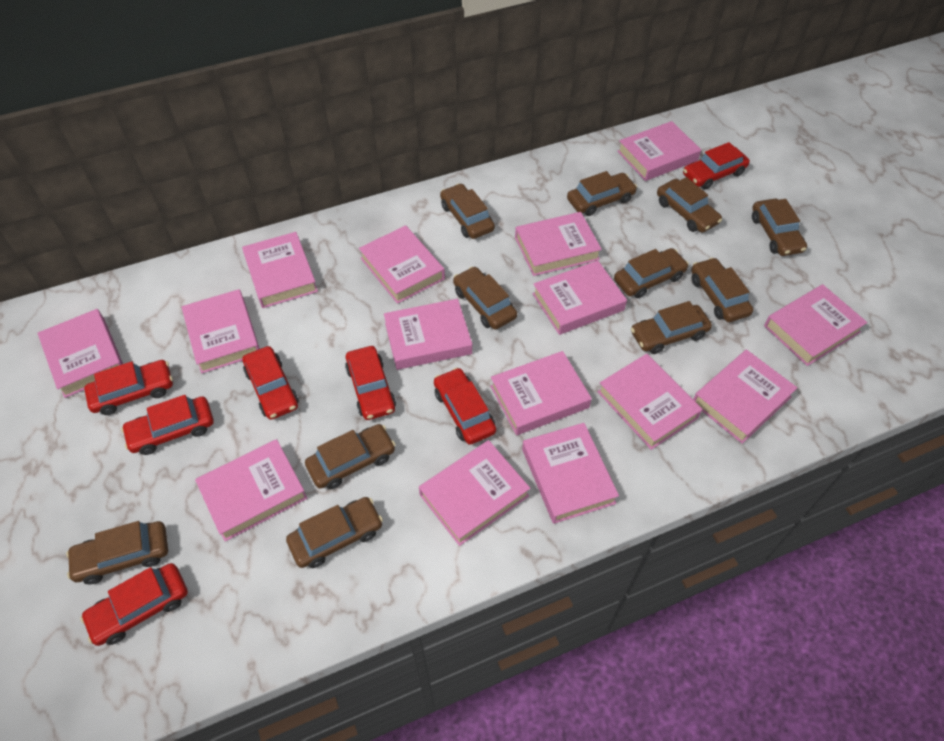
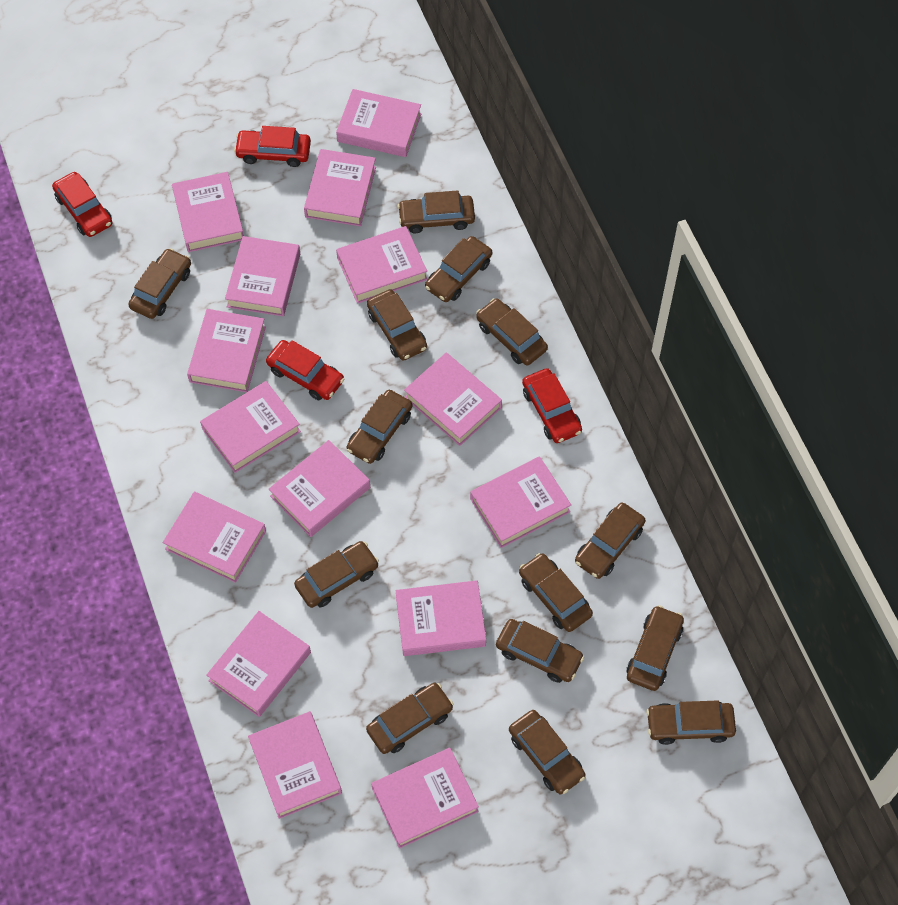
brown car: [66,521,168,584] [286,497,383,568] [305,424,396,489] [440,184,495,239] [453,267,517,330] [567,171,637,216] [614,248,689,298] [631,301,712,354] [657,177,722,233] [691,258,753,322] [752,199,807,256] = 11 -> [128,248,191,319] [294,541,379,608] [346,390,412,464] [366,683,453,754] [367,289,427,361] [397,190,475,233] [425,236,492,302] [476,298,548,365] [496,619,584,683] [509,710,585,795] [519,553,593,632] [575,503,645,579] [626,605,684,691] [646,700,736,745] = 14
red car: [80,563,188,646] [84,360,173,415] [121,395,213,455] [242,346,299,420] [345,346,396,420] [434,368,496,445] [683,142,750,190] = 7 -> [52,172,113,237] [234,126,311,167] [266,340,345,400] [522,368,582,443] = 4

